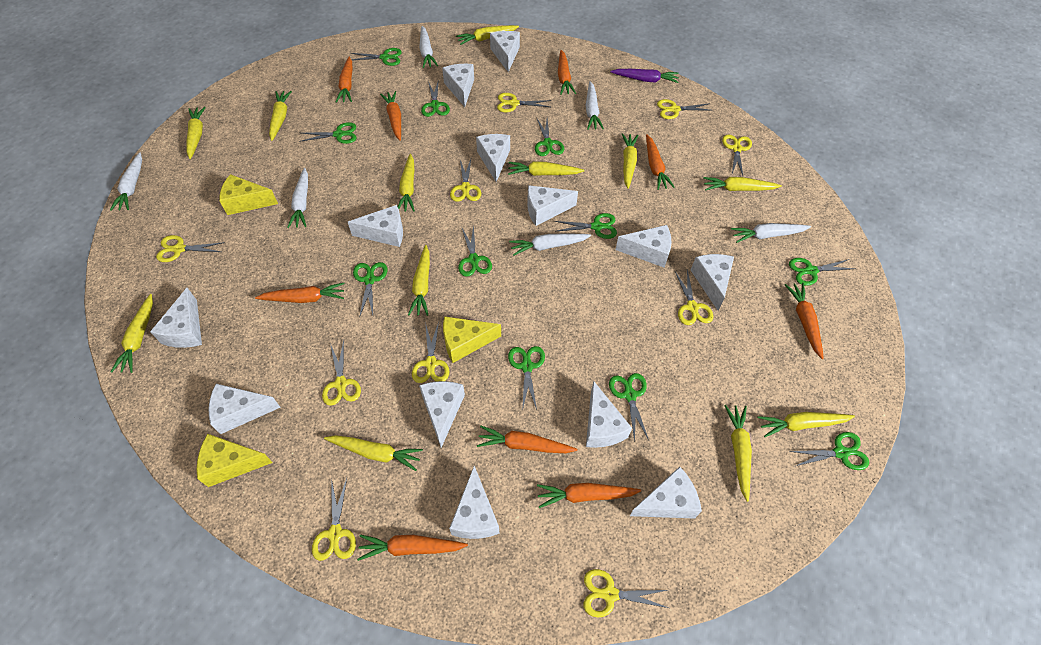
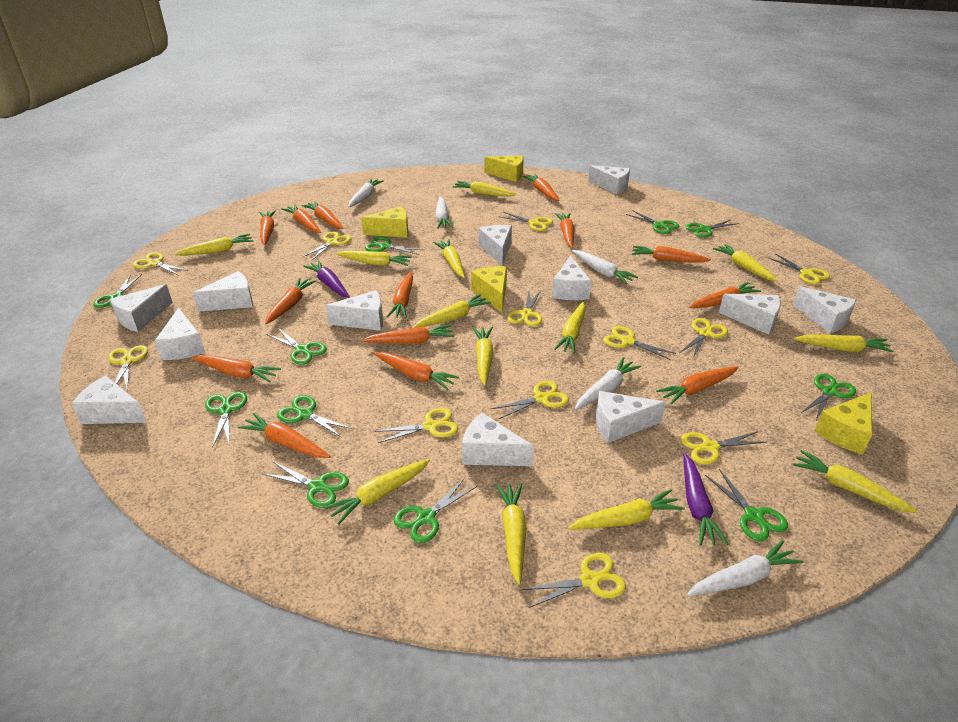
orange carrot: [255,283,345,303] [336,57,352,103] [357,535,468,561] [380,91,401,141] [477,426,577,453] [537,483,641,508] [558,50,576,95] [646,134,675,190] [785,283,824,359] = 9 -> [192,355,281,382] [237,413,331,458] [259,211,276,245] [265,278,316,325] [281,204,321,233] [302,201,344,229] [362,325,454,344] [374,352,459,390] [387,272,413,318] [522,174,560,201] [555,213,575,248] [632,246,711,263] [656,366,739,405] [689,282,761,308] = 14
purple carrot: [610,69,679,83] = 1 -> [303,260,350,298] [683,453,728,545] = 2
white carrot: [110,152,142,211] [287,168,308,228] [419,26,438,68] [509,234,591,256] [586,81,604,130] [731,223,811,243] = 6 -> [348,179,384,207] [435,196,453,229] [572,250,638,284] [575,357,641,410] [687,540,804,597] = 5
white cheese: [150,288,202,348] [208,384,281,434] [348,205,403,247] [419,381,465,448] [442,64,474,107] [449,466,500,539] [476,134,510,182] [490,31,520,72] [527,185,578,226] [586,381,632,448] [615,225,672,268] [630,466,702,519] [691,254,734,310] = 13 -> [71,375,147,424] [110,284,173,332] [155,308,205,360] [193,271,253,312] [325,290,383,331] [462,413,534,466] [479,225,512,266] [552,255,591,300] [588,165,630,195] [596,391,666,443] [719,294,781,335] [793,286,856,334] = 12
yellow carrot: [111,294,153,373] [186,107,206,159] [269,91,292,141] [324,435,423,471] [398,154,415,212] [408,245,430,316] [456,25,519,45] [508,161,585,176] [622,133,639,189] [703,177,782,191] [724,405,752,502] [758,412,855,437] = 12 -> [175,234,254,255] [325,459,430,525] [336,251,412,266] [414,294,491,328] [433,239,465,278] [452,181,516,196] [472,327,493,385] [496,483,526,585] [554,302,586,354] [568,489,685,529] [713,244,778,282] [793,450,918,513] [794,335,893,353] = 13
yellow cheese: [197,434,273,487] [219,174,278,215] [443,316,501,363] = 3 -> [361,206,408,238] [471,266,507,313] [484,155,524,182] [815,392,872,455] = 4
yellow scissors: [156,235,225,262] [312,478,356,561] [322,340,361,406] [412,322,449,383] [450,159,481,202] [497,93,551,112] [583,569,669,618] [657,99,713,119] [675,269,713,325] [722,134,752,176] = 10 -> [108,345,148,391] [132,252,188,275] [303,232,352,261] [374,408,458,443] [491,381,569,419] [500,212,553,231] [507,291,542,326] [522,553,626,608] [604,326,676,360] [681,318,728,358] [681,432,767,465] [769,254,830,285] = 12

